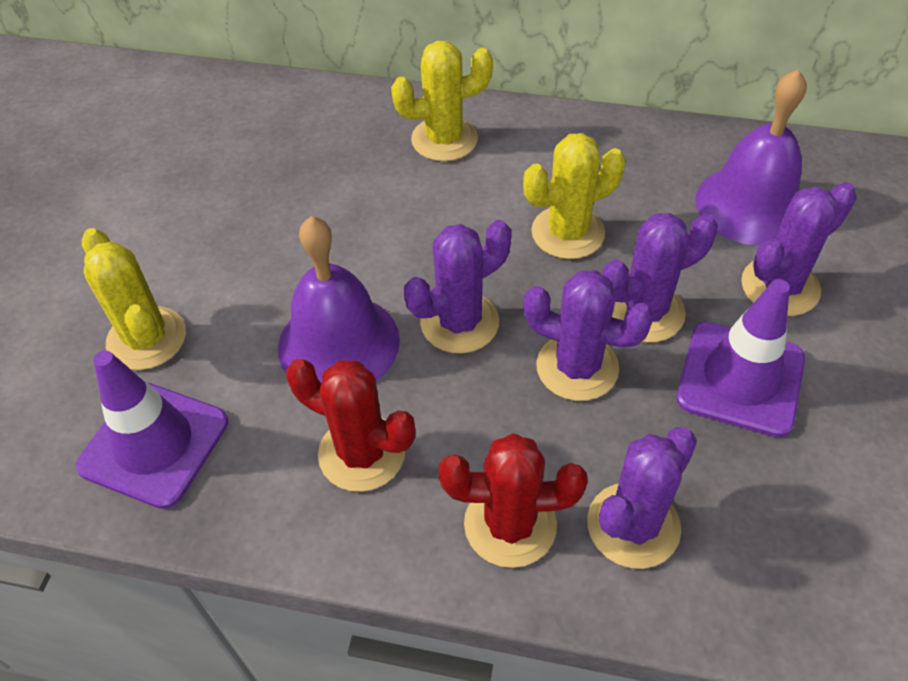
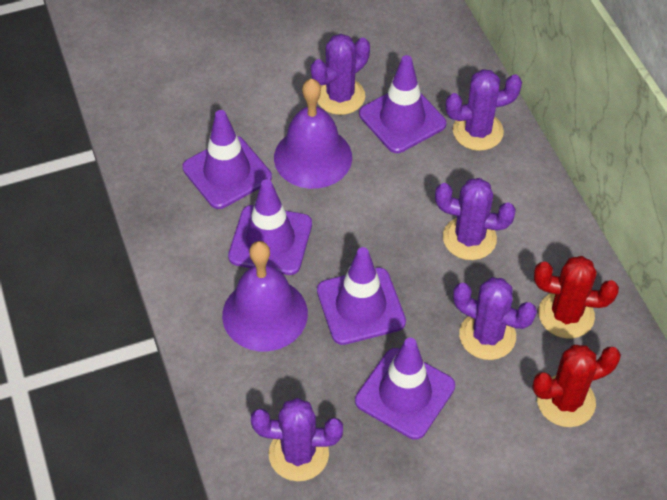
purple traffic cone: [76,351,228,509] [676,279,805,437] = 2 -> [182,110,272,209] [228,179,312,275] [317,247,406,345] [355,338,455,440] [359,55,446,153] = 5
yellow cactus: [82,228,186,370] [391,41,493,162] [523,133,625,259] = 3 -> none = 0

